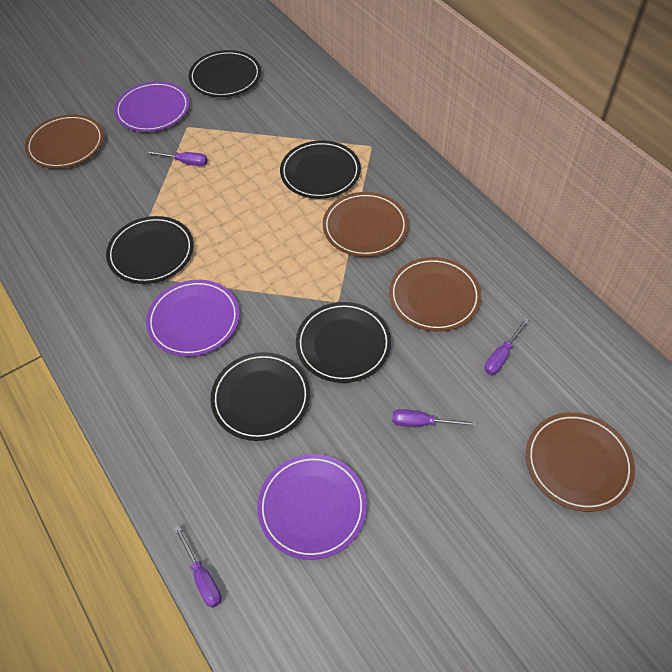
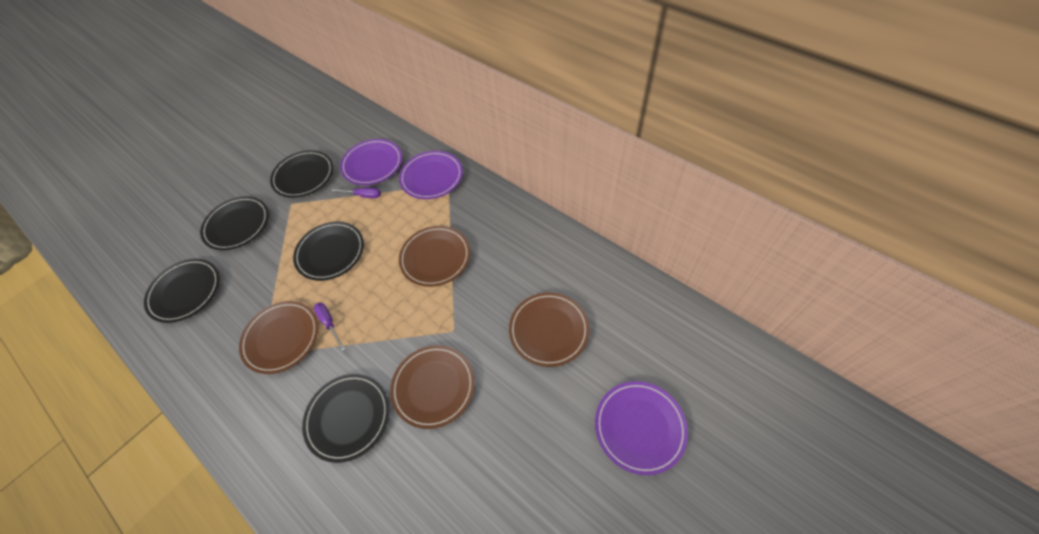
purple screwdriver: [146,151,208,166] [174,525,221,608] [392,409,475,427] [484,318,529,375] = 4 -> [314,303,345,351] [330,187,381,198] = 2

